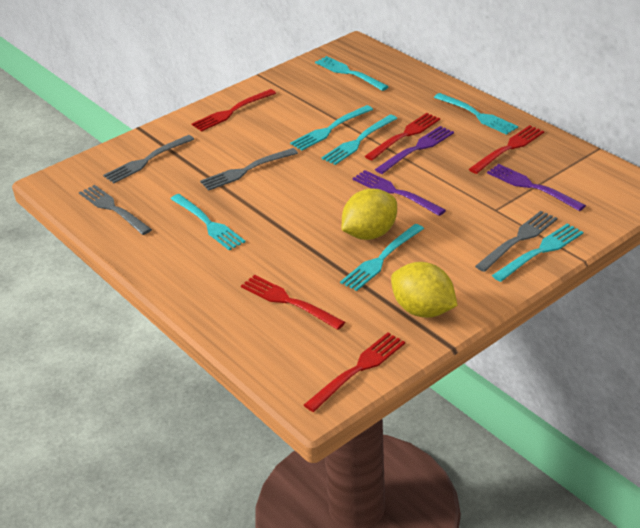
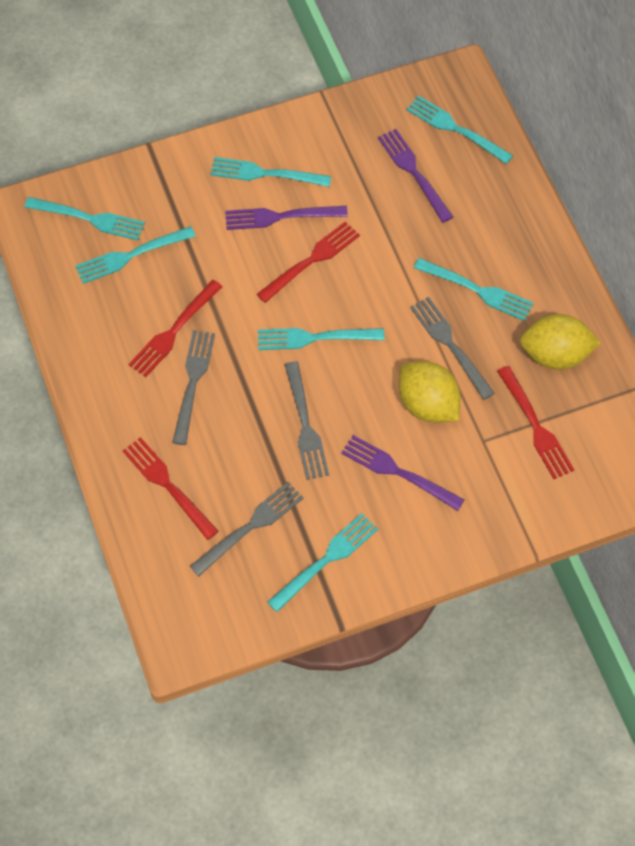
red fork: [192,89,276,132] [241,275,345,330] [304,332,405,412] [365,113,440,160] [469,125,544,174] = 5 -> [122,437,219,540] [129,280,222,377] [257,221,360,303] [497,366,574,479] = 4

